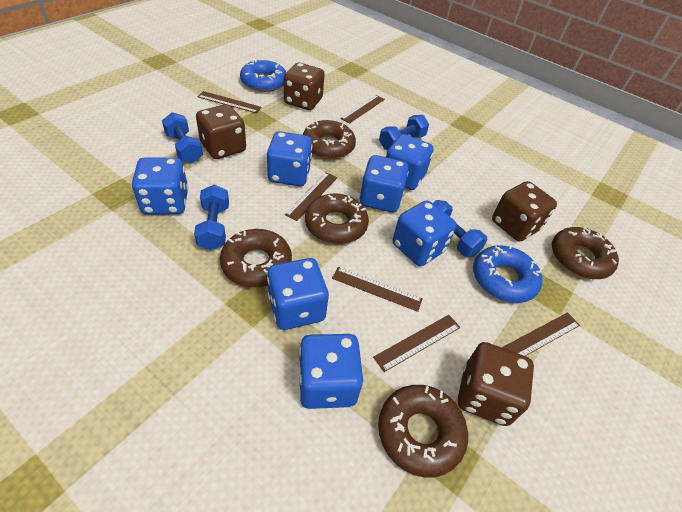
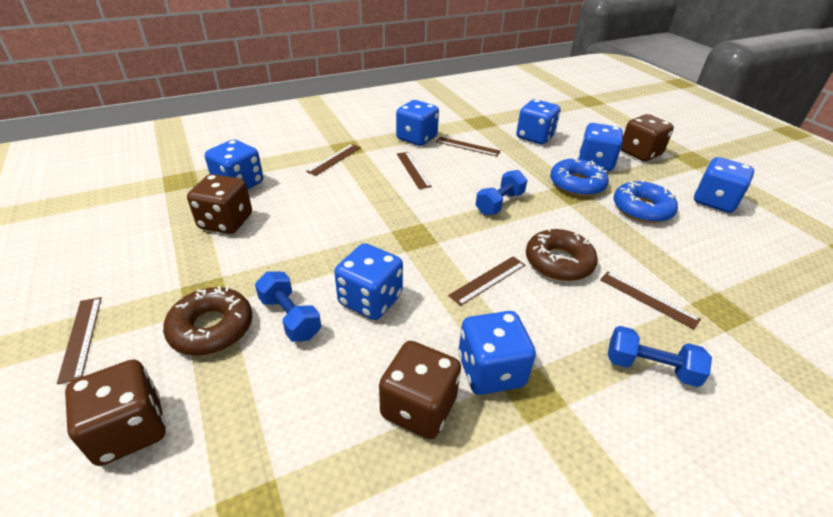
blue dumbbell: [162,112,203,163] [194,185,229,250] [379,115,429,150] [433,200,488,257] = 4 -> [255,271,321,342] [476,170,527,215] [608,326,712,387] = 3
brown donut: [220,229,292,287] [302,120,356,159] [305,193,369,244] [378,385,468,478] [552,227,619,279] = 5 -> [163,286,253,356] [526,228,598,281] = 2

